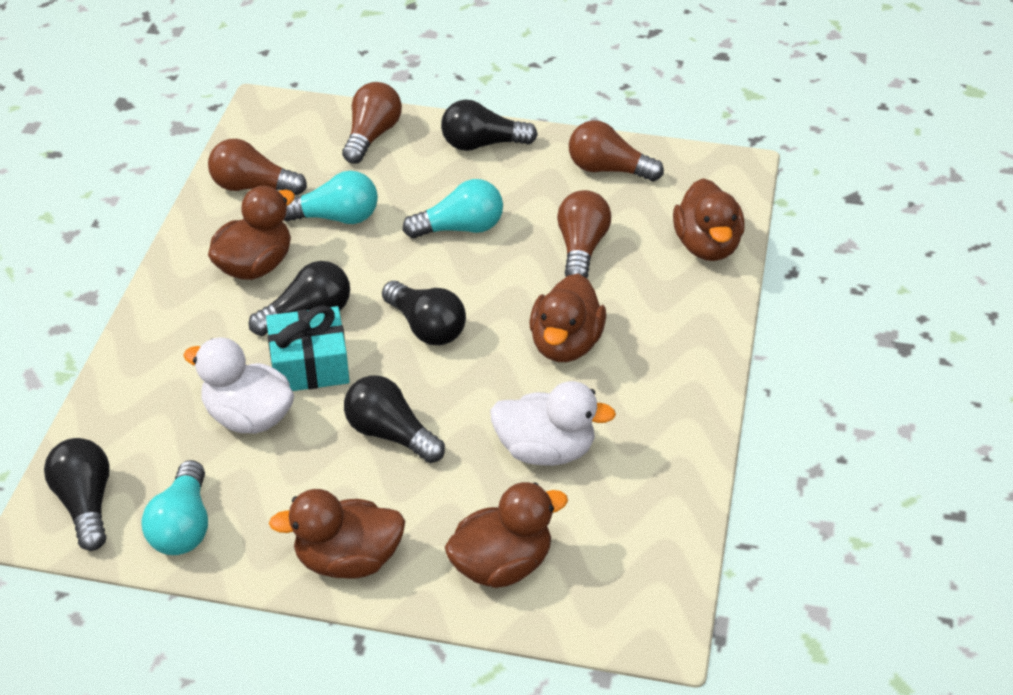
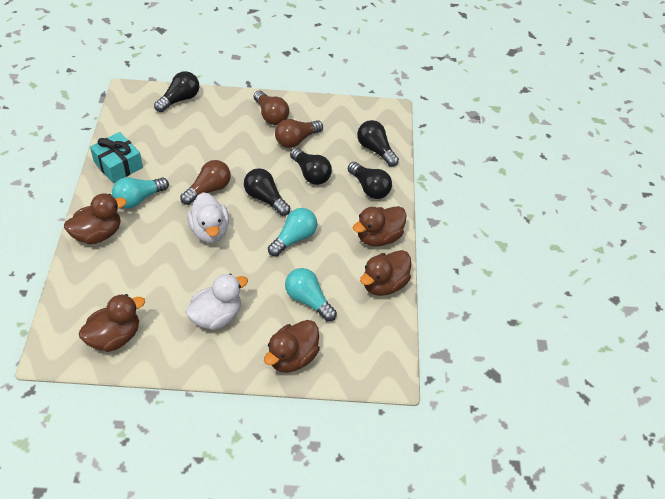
brown light bulb: [208,139,307,195] [342,82,402,164] [557,190,611,278] [569,120,664,181] = 4 -> [180,160,231,205] [254,90,289,125] [275,119,323,148] = 3

